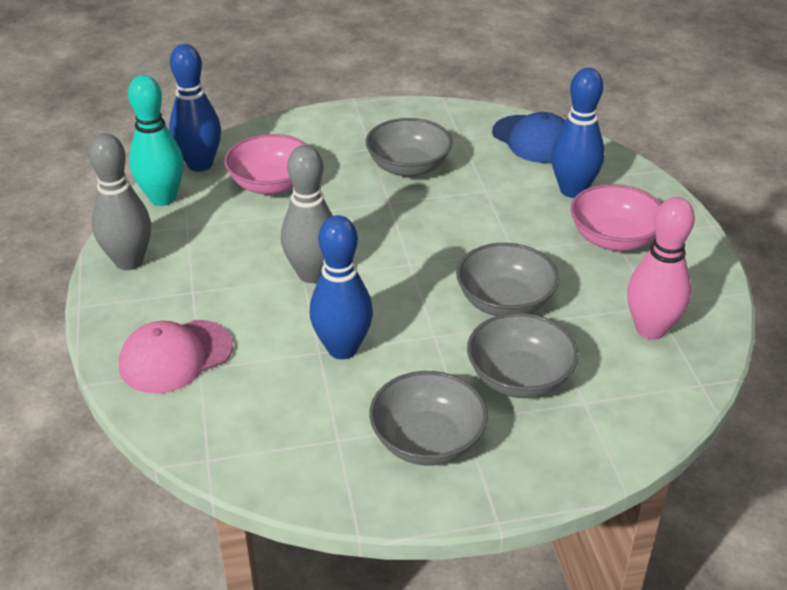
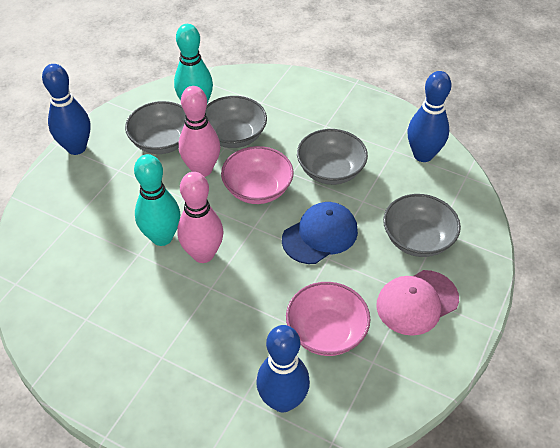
grey bowling pin: [88,133,151,270] [281,145,333,283] = 2 -> none = 0
pink bowling pin: [627,197,695,340] = 1 -> [177,172,223,263] [179,86,220,177] = 2
turquoise bowling pin: [128,75,184,206] = 1 -> [134,154,180,246] [174,24,213,103] = 2

